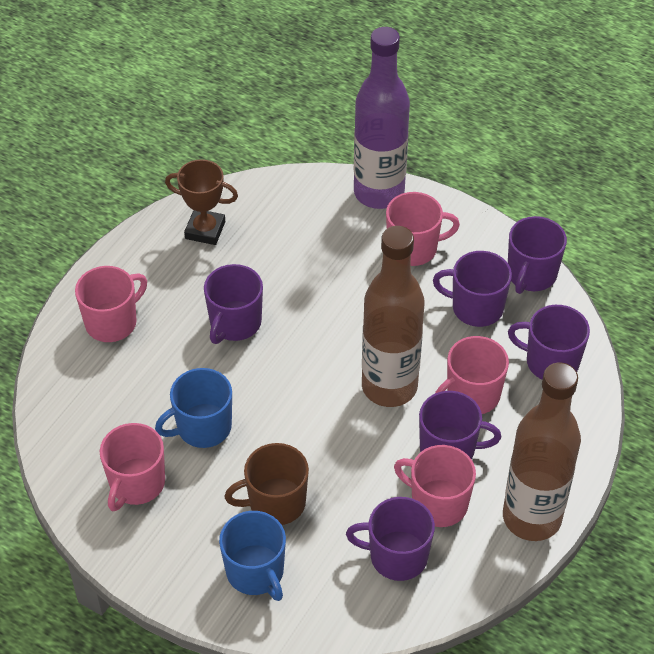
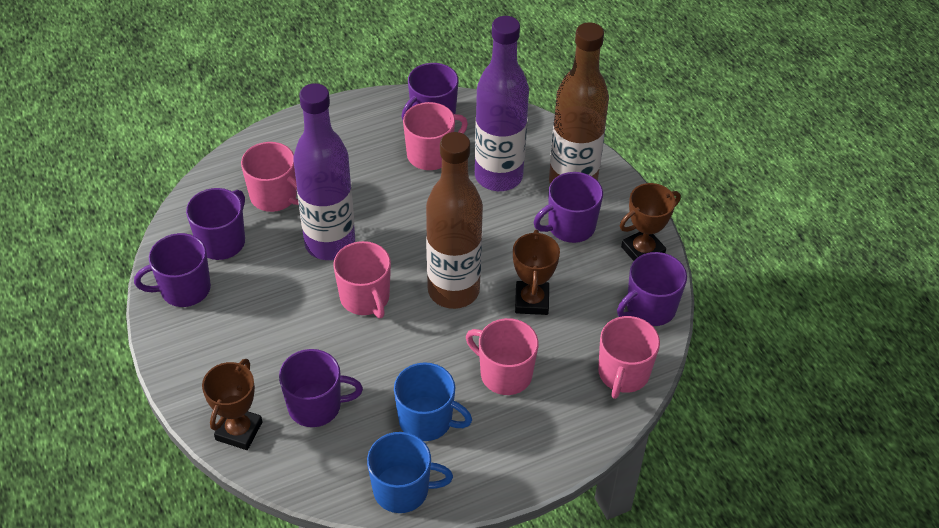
brown mug: [224,443,309,525] = 1 -> none = 0
brown trophy: [165,159,238,245] = 1 -> [202,359,262,450] [513,230,560,315] [620,183,681,261] = 3
purple bottle: [354,27,410,209] = 1 -> [293,83,355,260] [475,16,529,191] = 2

